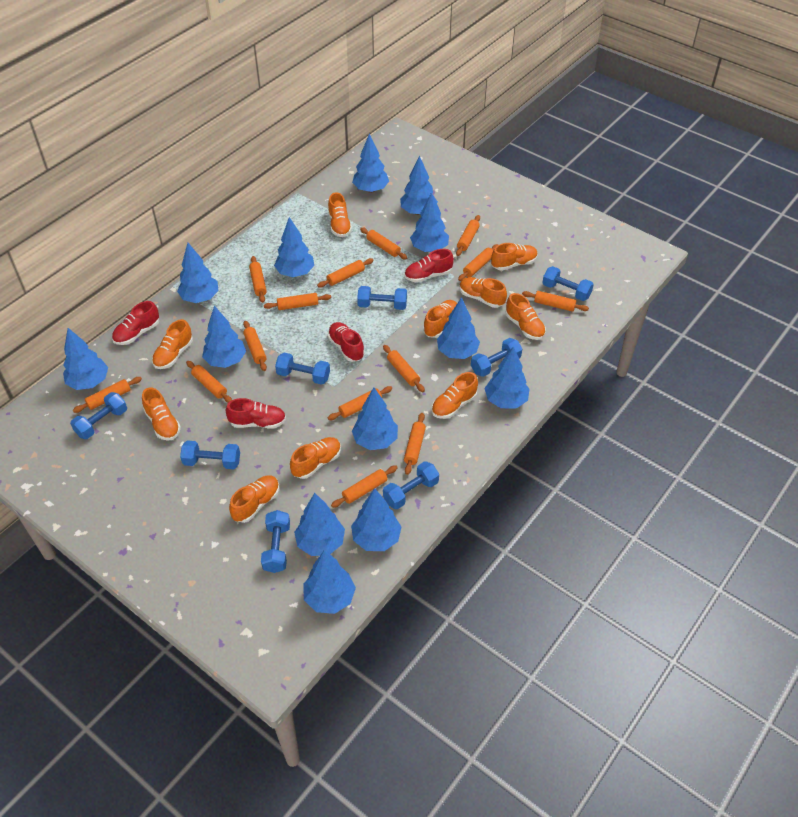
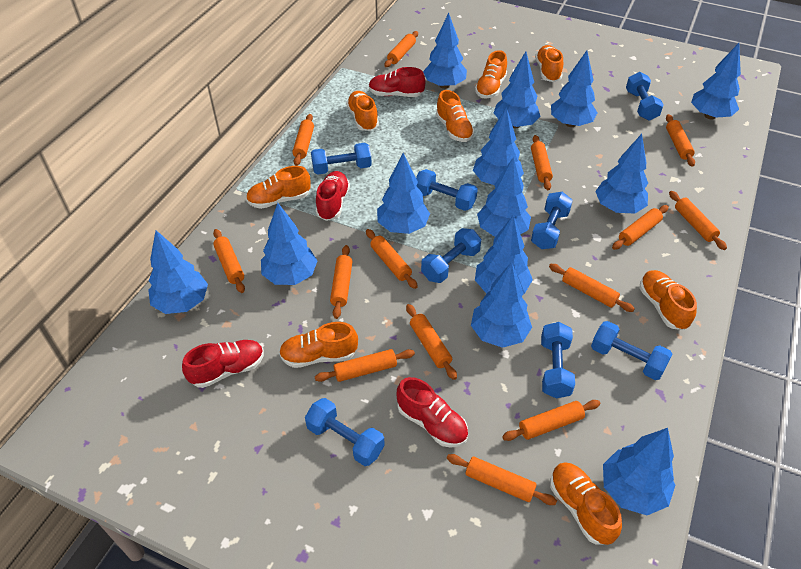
orange shoe: [142,387,181,441] [152,319,193,369] [229,475,280,523] [290,437,341,479] [328,192,352,237] [423,300,457,338] [432,372,478,419] [460,277,507,308] [491,243,538,271] [506,293,546,340] = 10 -> [246,166,311,209] [279,322,358,368] [346,91,379,131] [436,90,474,142] [475,50,507,98] [535,45,563,82] [550,462,622,545] [639,270,697,330] = 8

